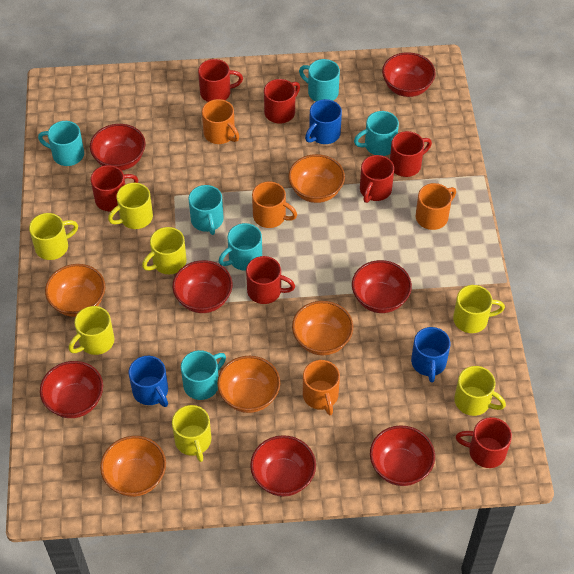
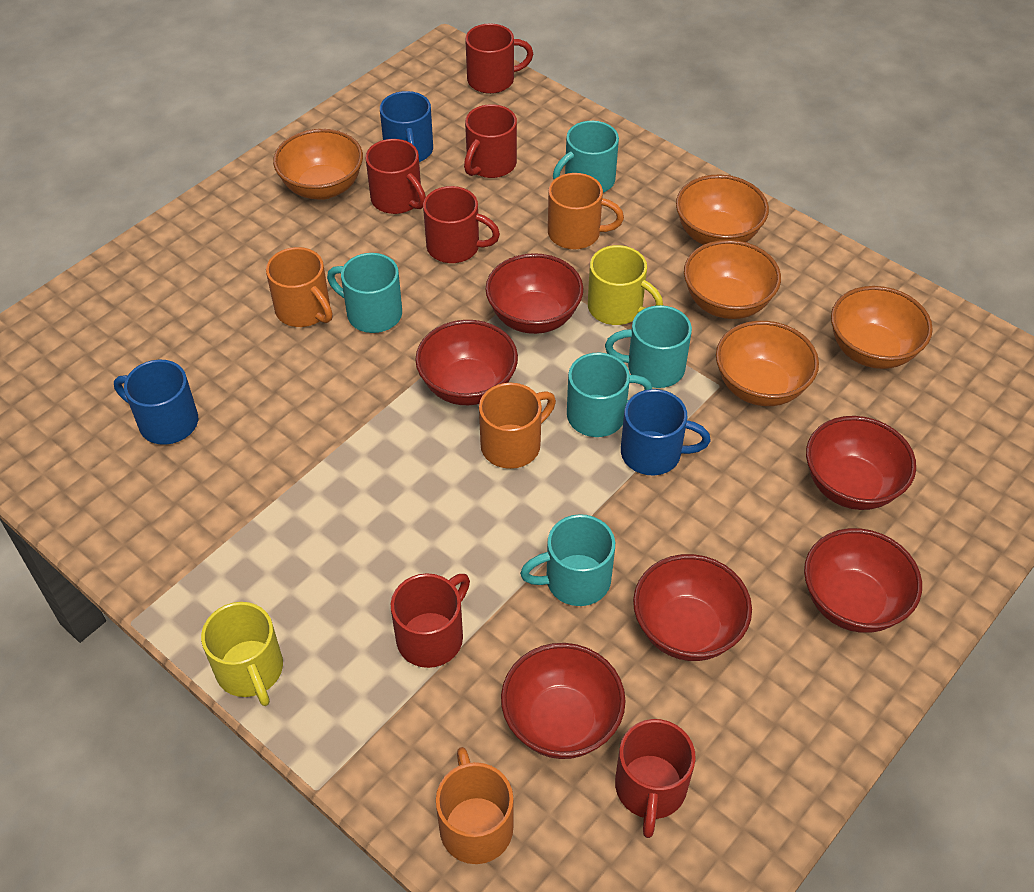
red bowl: [40,361,103,418] [90,124,146,170] [173,260,232,313] [250,435,316,497] [352,260,412,313] [370,425,435,486] [382,52,436,97] = 7 -> [415,320,518,405] [486,253,583,334] [501,643,626,759] [633,554,752,661] [804,528,922,633] [806,416,916,510] = 6
red mug: [91,165,138,211] [198,59,243,102] [246,256,295,304] [264,79,300,124] [360,155,394,203] [390,131,432,177] [456,417,512,468] = 7 -> [365,139,426,214] [391,573,470,668] [423,186,500,263] [464,104,517,178] [465,23,533,94] [615,719,696,838] = 6
turquoise mug: [38,121,84,166] [181,350,226,400] [189,185,224,235] [218,223,262,271] [299,59,340,102] [354,111,399,156] = 6 -> [327,253,402,333] [520,514,615,606] [553,121,619,192] [567,353,652,437] [605,305,692,388] = 5
yellow mug: [29,213,78,260] [69,306,114,355] [108,183,153,229] [142,227,187,274] [172,405,211,462] [453,285,505,333] [454,366,506,416] = 7 -> [201,602,283,706] [588,245,663,325] = 2

